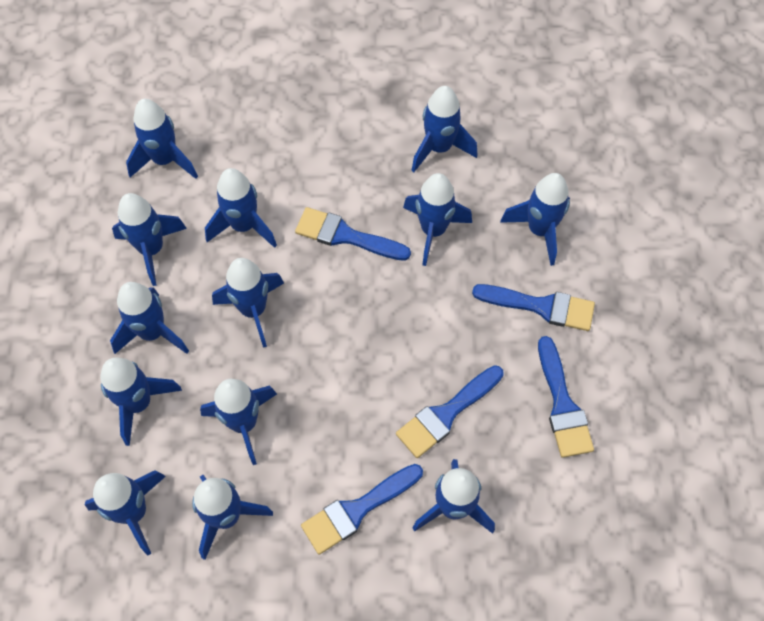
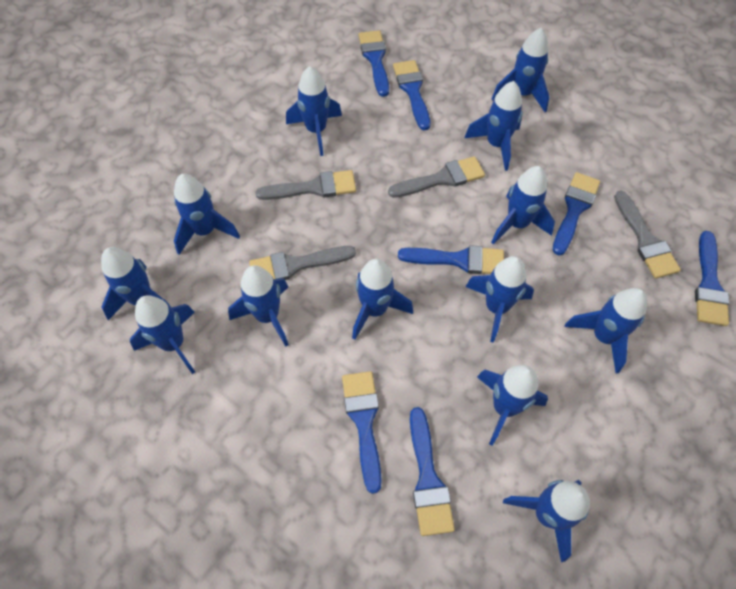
blue brush: [295,207,411,261] [301,464,423,555] [396,365,504,458] [472,284,595,331] [538,336,594,458] = 5 -> [342,371,382,494] [359,30,389,97] [393,60,430,130] [398,245,504,274] [410,407,455,536] [553,172,600,255] [695,231,729,326] = 7
grey brush: none = 0 -> [249,246,356,280] [255,170,356,200] [388,156,485,198] [614,191,681,278] = 4

